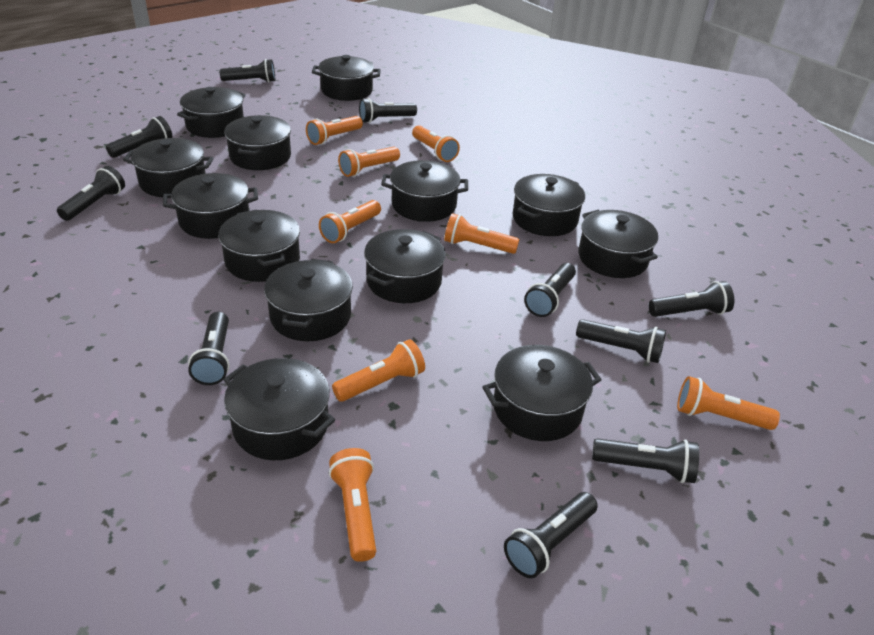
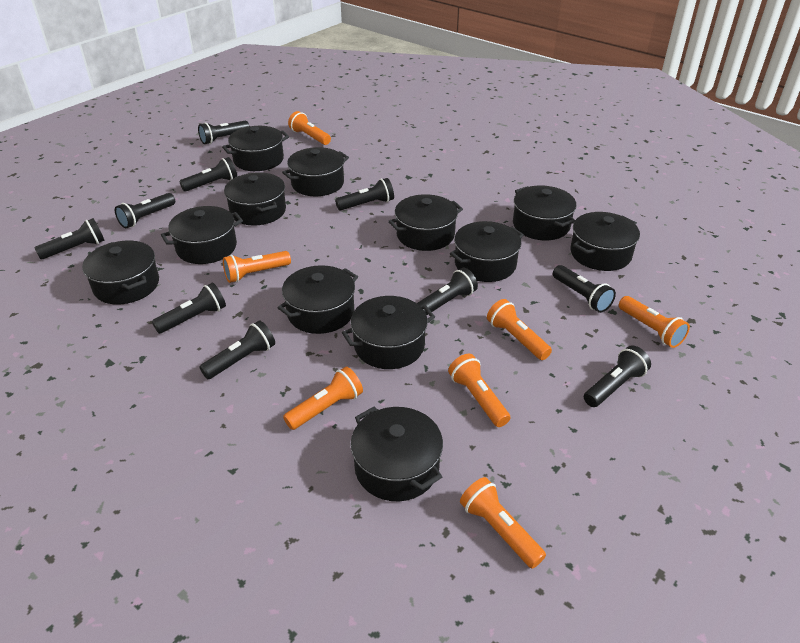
black pot: [123,138,214,197] [163,173,258,239] [177,87,246,138] [218,209,300,282] [223,358,335,460] [224,115,291,170] [264,259,353,341] [312,55,381,101] [364,229,446,303] [381,160,468,222] [483,345,602,441] [513,174,585,236] [578,210,658,278] = 13 -> [82,241,159,304] [161,206,243,264] [222,126,289,171] [224,173,286,225] [278,265,358,334] [282,147,349,196] [342,296,435,369] [351,407,443,501] [388,194,463,251] [450,221,524,282] [513,185,576,240] [571,212,640,271] = 12
orange flashlight: [306,116,363,145] [319,200,381,243] [329,448,376,562] [332,339,425,402] [338,147,400,177] [412,125,460,162] [444,213,520,254] [677,376,780,430] = 8 -> [223,251,291,283] [283,367,363,430] [288,111,331,145] [448,354,510,427] [460,477,546,569] [487,299,552,360] [619,296,690,348] = 7

